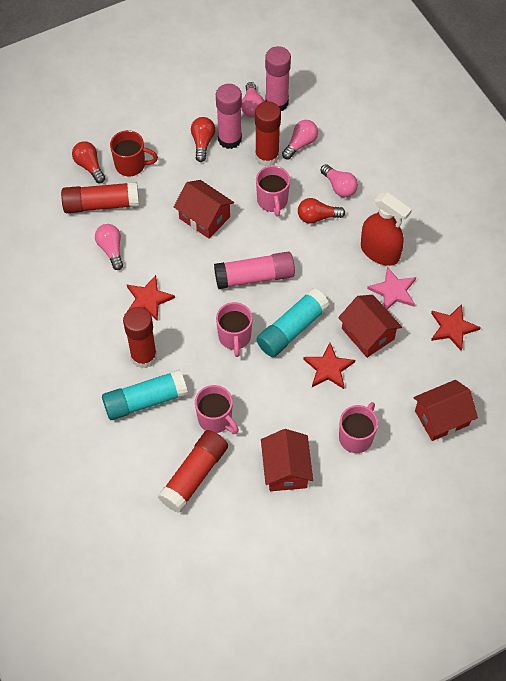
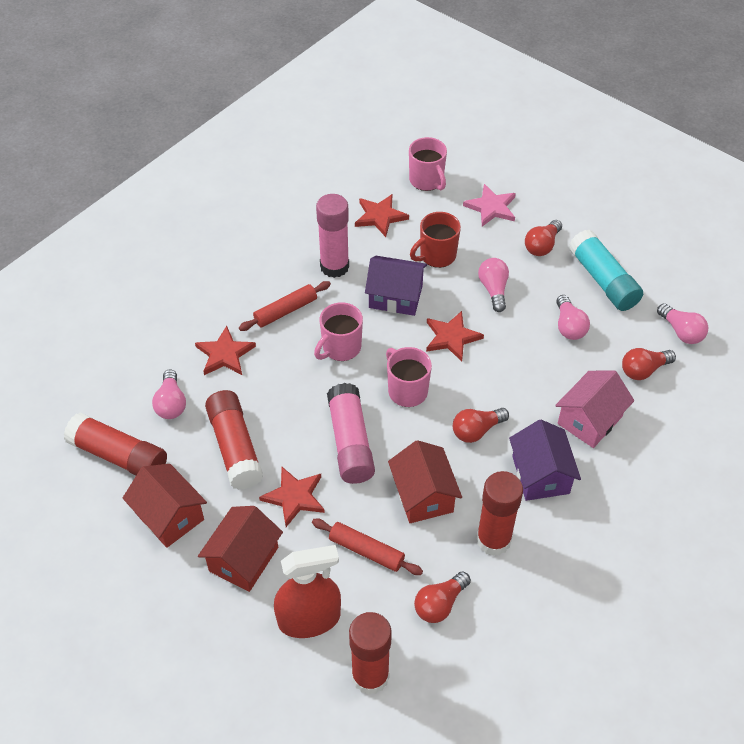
pink glue stick: [214,252,295,289] [216,84,242,149] [265,46,291,111] = 3 -> [316,194,349,278] [327,383,375,484] = 2
pink house: none = 0 -> [555,371,634,448] = 1
pink mug: [195,385,239,434] [216,302,253,357] [256,166,290,217] [339,402,378,453] = 4 -> [314,302,363,361] [386,347,432,407] [409,137,447,191] = 3
purple house: none = 0 -> [365,256,427,316] [509,419,581,501] = 2
red house: [174,180,234,239] [261,429,313,491] [338,295,402,358] [413,380,478,441] = 4 -> [123,464,207,548] [198,506,283,592] [388,440,462,523] = 3
red light bulb: [72,141,105,183] [191,117,215,162] [298,198,345,224] = 3 -> [414,571,471,623] [453,408,509,443] [525,220,562,256] [622,348,676,380] = 4
red rolling pin: none = 0 -> [239,281,331,331] [312,519,423,575] = 2
red star: [127,275,175,321] [303,343,355,389] [431,304,481,351] = 3 -> [195,326,256,375] [259,467,325,527] [355,194,409,237] [426,311,484,361] = 4
turquoise glue stick: [102,369,188,420] [256,288,330,357] = 2 -> [569,230,643,311] = 1

